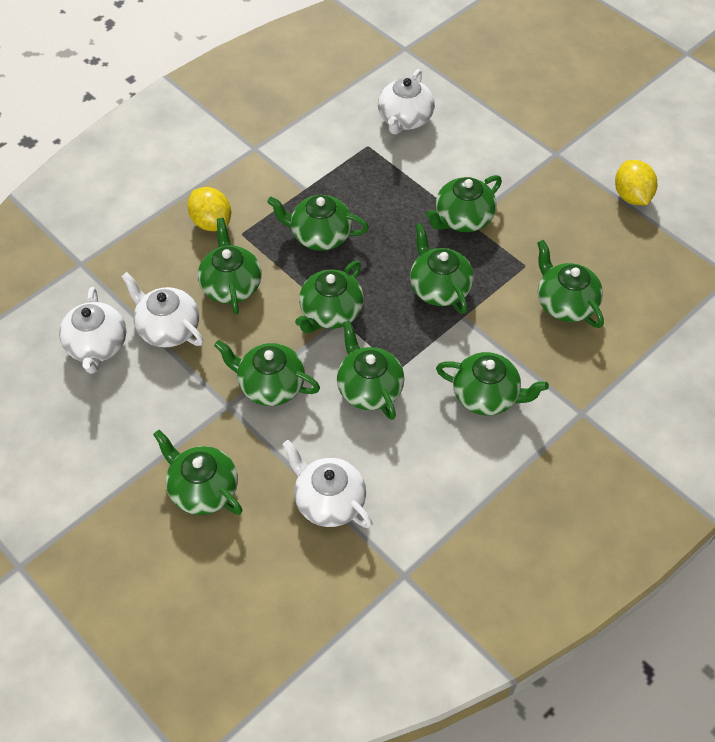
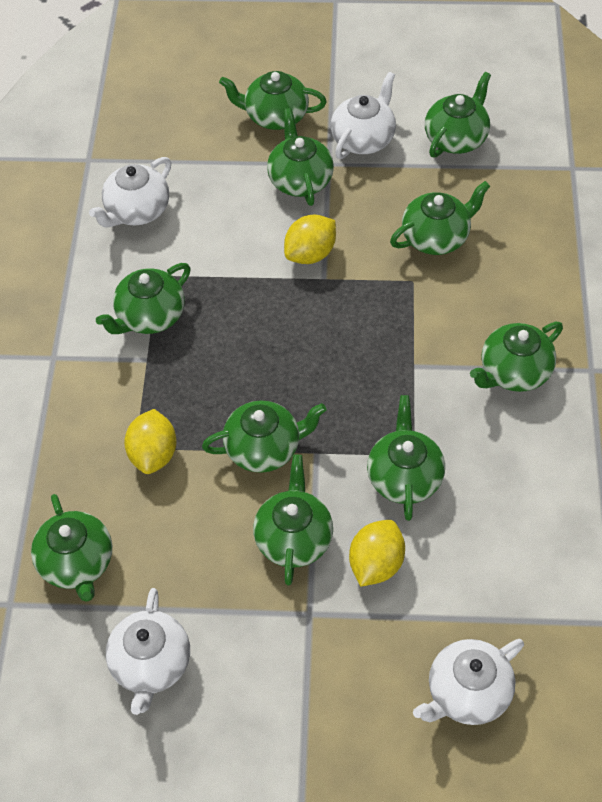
yellow lemon: [188,187,231,231] [615,160,657,205] = 2 -> [124,409,177,474] [284,215,336,264] [349,520,405,587] = 3

